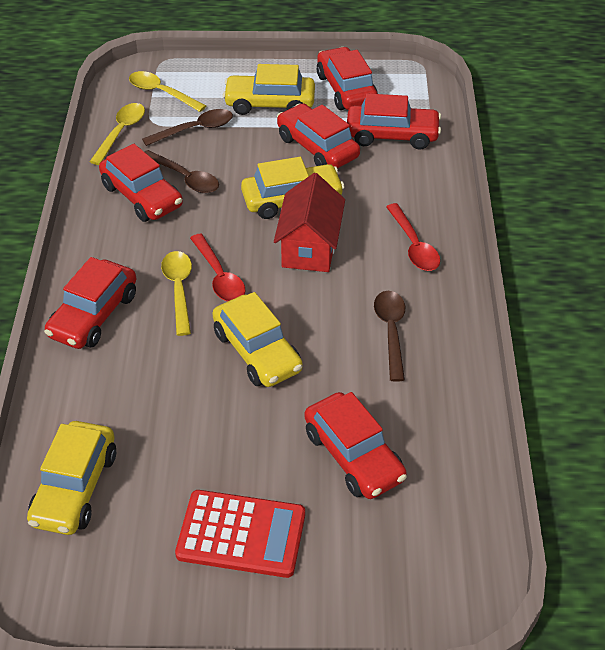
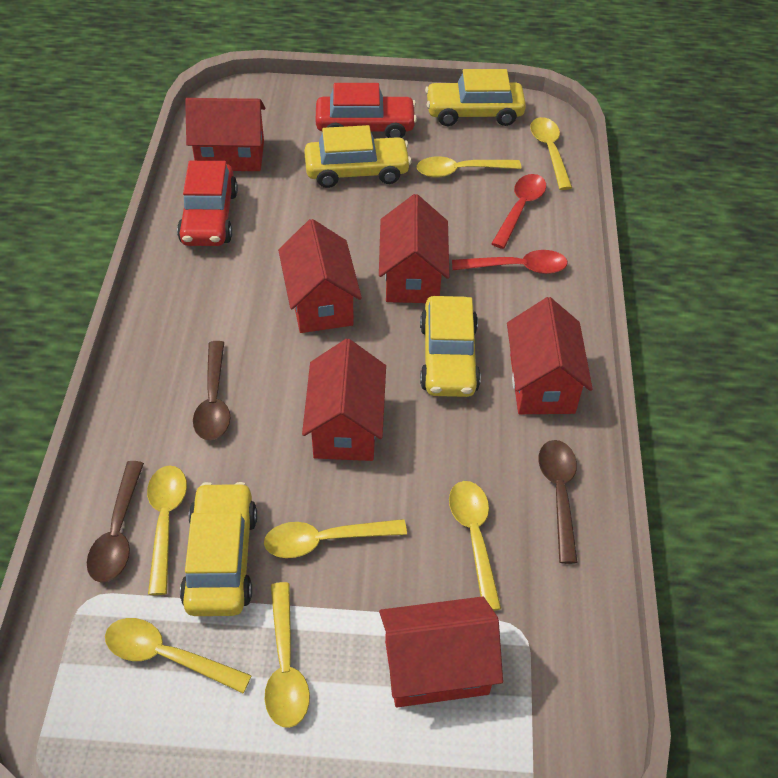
red calculator: [175,490,305,578] = 1 -> none = 0
red car: [44,257,136,349] [99,144,183,222] [277,103,360,168] [304,392,407,499] [317,47,378,110] [347,94,441,150] = 6 -> [177,161,238,246] [316,83,417,138] = 2
red house: [274,173,345,272] = 1 -> [185,98,265,171] [278,219,362,333] [302,339,386,461] [379,194,449,303] [379,596,503,707] [507,297,593,414] = 6
yellow spoon: [89,103,145,165] [129,71,206,112] [161,251,192,336] = 3 -> [105,618,252,693] [147,465,187,595] [264,519,407,558] [265,582,310,728] [417,156,521,177] [449,481,501,611] [530,117,572,190] = 7

